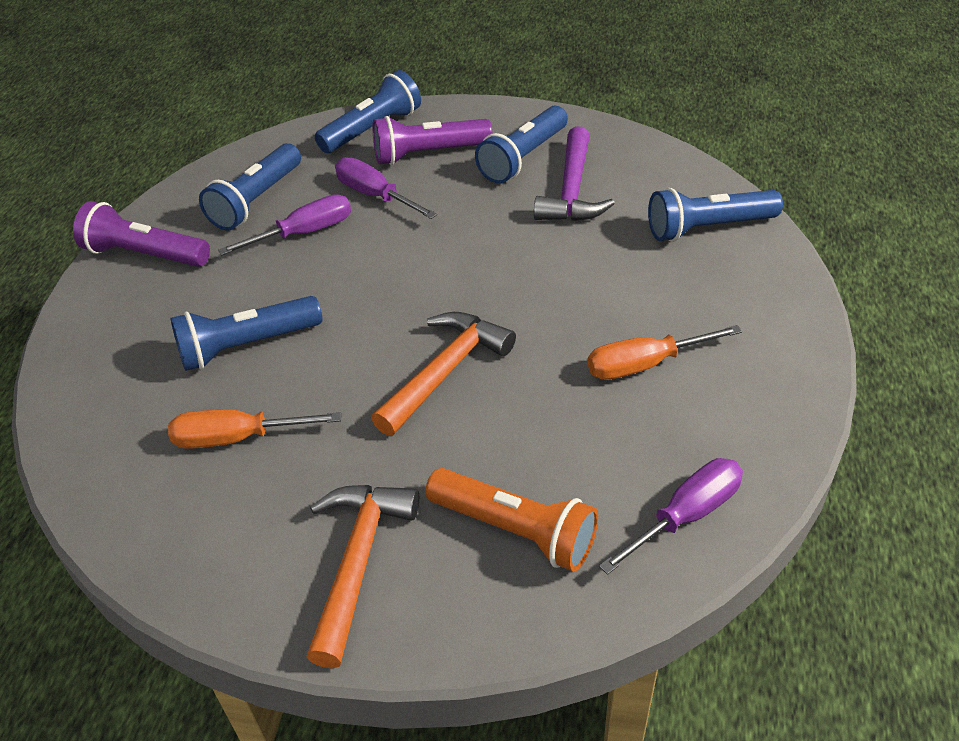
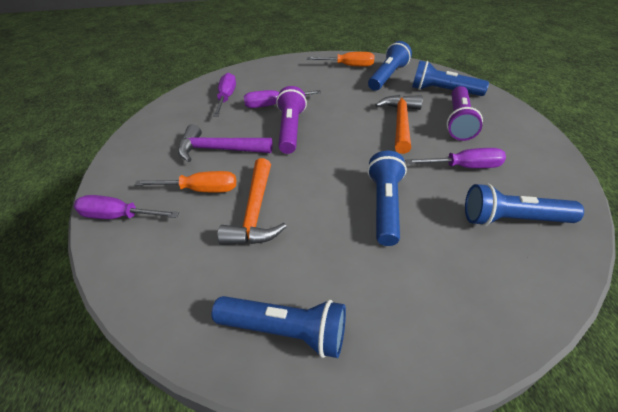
orange flashlight: [425,468,598,572] = 1 -> none = 0
purple screwdriver: [218,194,351,255] [335,157,437,219] [599,458,743,575] = 3 -> [74,195,179,219] [213,73,236,117] [244,90,321,108] [405,148,506,168] = 4

